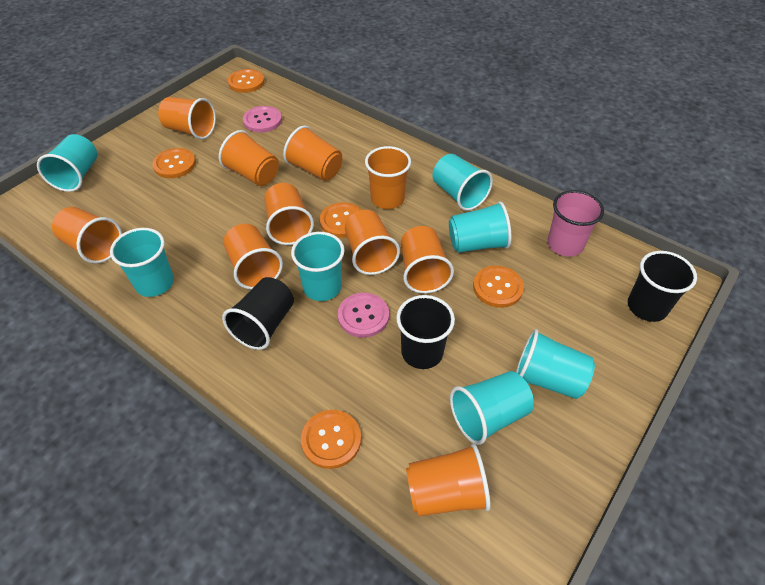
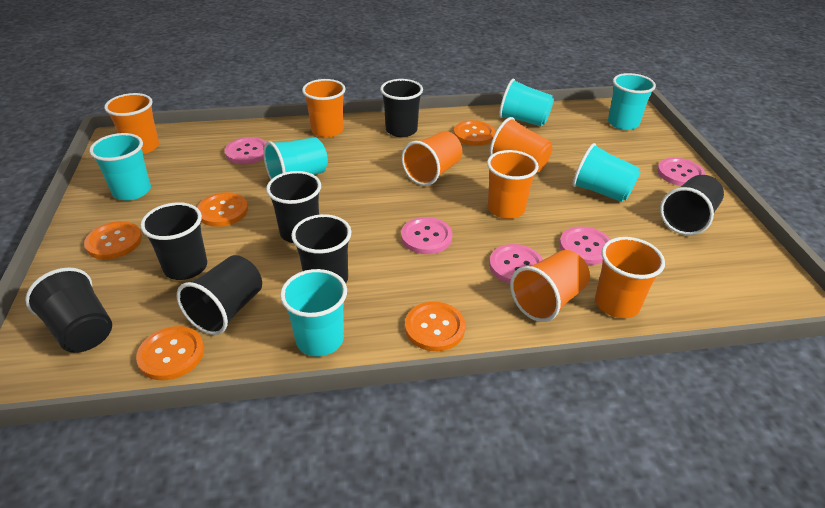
black cup: [222,277,294,350] [396,295,455,369] [628,251,697,322] = 3 -> [25,267,112,353] [140,202,207,280] [177,255,262,335] [266,171,321,243] [291,214,352,283] [380,79,423,137] [660,175,724,235] = 7
orange cup: [52,207,122,264] [158,97,216,140] [219,130,279,186] [223,224,283,290] [264,183,314,245] [283,125,342,181] [345,210,400,275] [365,146,411,209] [401,226,454,294] [406,444,491,516] = 10 -> [104,93,159,154] [302,79,345,138] [401,131,462,186] [487,150,539,219] [490,117,553,173] [510,250,590,322] [595,237,665,318] = 7
pink button: [243,106,282,133] [338,293,389,338] = 2 -> [224,137,266,164] [401,217,452,254] [489,244,543,284] [559,226,611,265] [657,158,705,186] = 5
pink cup: [547,190,604,257] = 1 -> none = 0
turquoise cup: [37,134,98,192] [110,228,174,297] [291,232,345,301] [433,154,493,211] [449,201,512,253] [450,371,534,445] [516,329,595,399] = 7 -> [89,133,151,200] [263,137,328,180] [280,269,347,357] [499,78,554,126] [572,143,640,202] [608,73,656,130] = 6

